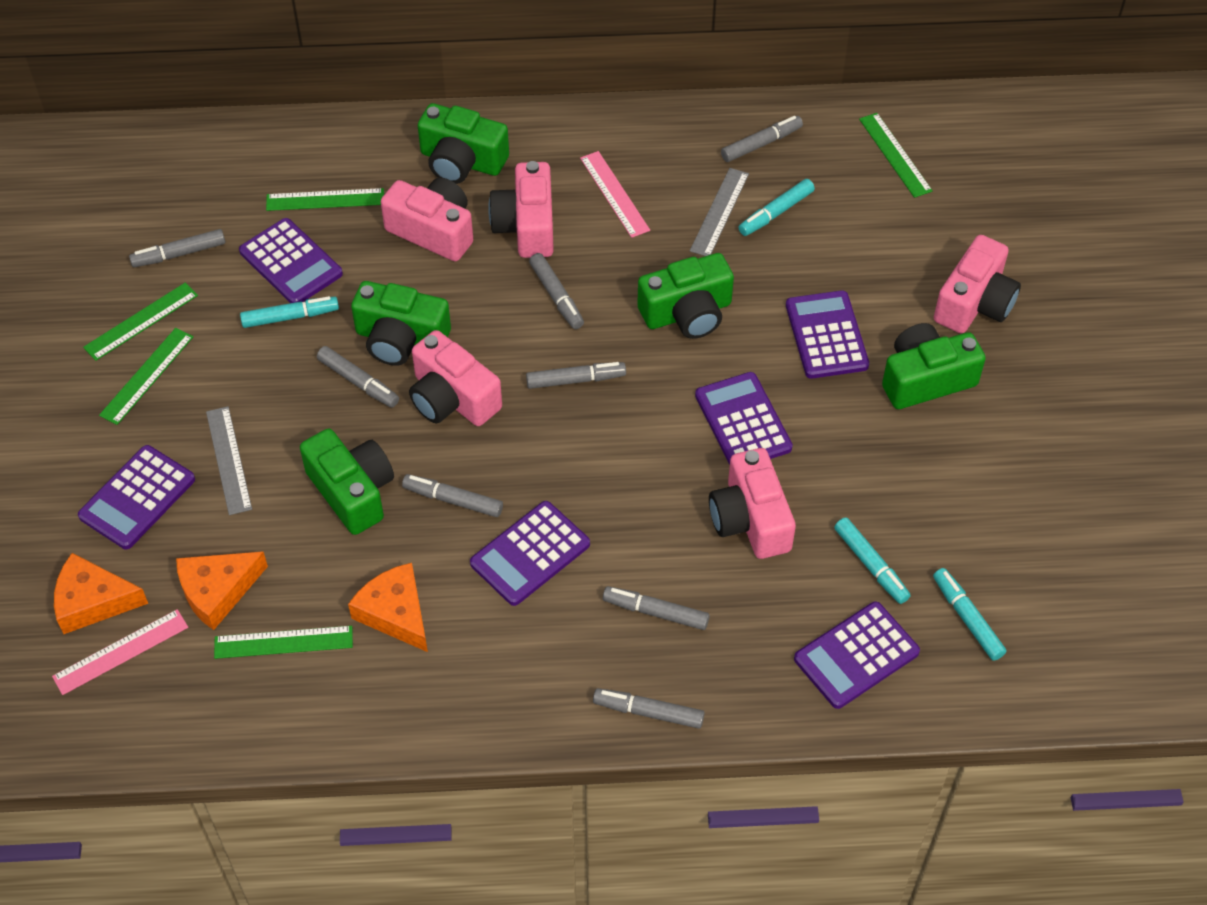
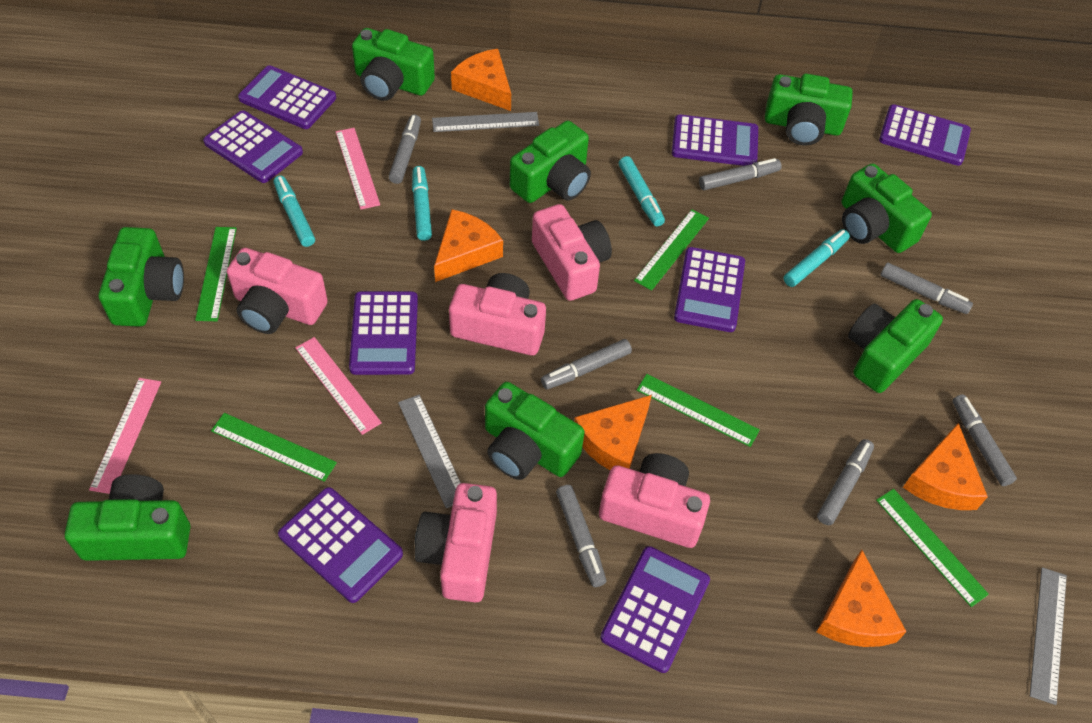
green camera: [300,429,394,535] [351,281,451,366] [418,103,509,184] [637,253,734,339] [882,323,986,409] = 5 -> [65,474,190,561] [99,227,184,327] [352,28,435,101] [485,382,584,480] [510,120,591,203] [765,74,853,146] [841,163,932,253] [848,299,943,393] = 8
grey marker: [129,229,225,267] [317,346,399,408] [402,474,503,517] [526,362,626,389] [529,253,584,329] [593,688,705,729] [603,586,710,630] [721,116,803,162] = 8 -> [389,115,421,184] [541,339,632,389] [556,485,606,587] [699,158,782,190] [817,439,874,525] [881,263,973,314] [952,394,1017,486] = 7
grey ruler: [206,406,252,515] [690,168,749,256] = 2 -> [398,395,461,508] [432,112,539,132] [1030,567,1067,705] = 3
orange cheese: [54,553,148,634] [176,551,268,630] [348,563,428,652] = 3 -> [434,209,503,282] [451,49,511,111] [574,395,652,470] [817,550,907,647] [903,423,988,510] = 5
pink ruler: [52,609,188,695] [580,151,650,238] = 2 -> [89,378,161,494] [295,337,382,435] [336,128,380,209] = 3
purple calculator: [78,445,195,549] [239,218,343,303] [470,501,590,606] [695,372,793,465] [786,290,869,379] [794,602,920,709] = 6 -> [203,110,303,183] [238,65,336,129] [278,487,403,603] [349,291,418,375] [600,546,710,673] [672,115,758,166] [674,247,745,332] [879,104,971,166] = 8

